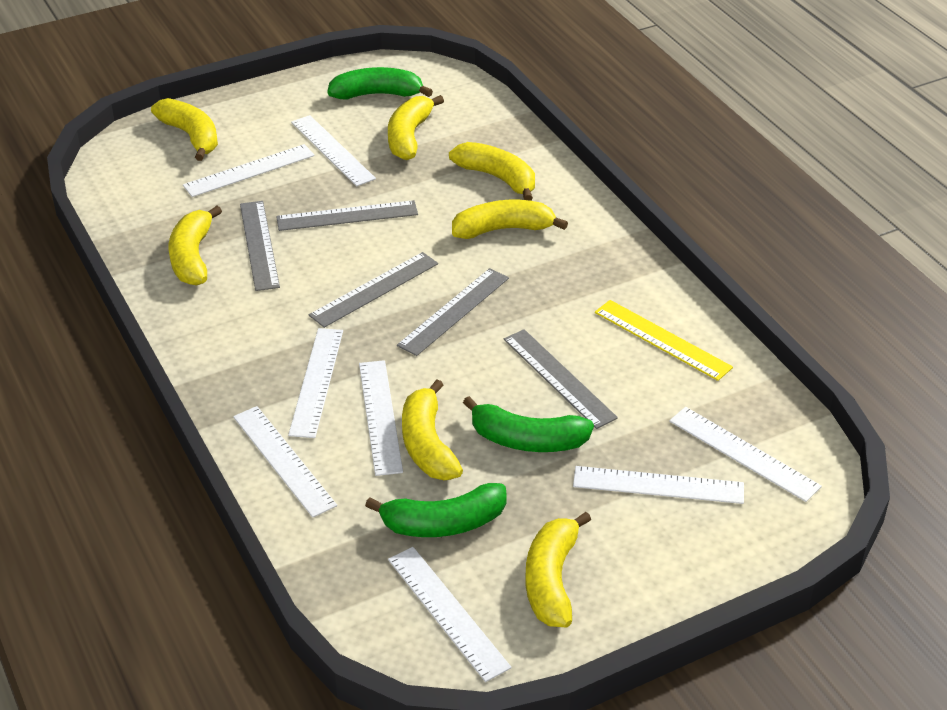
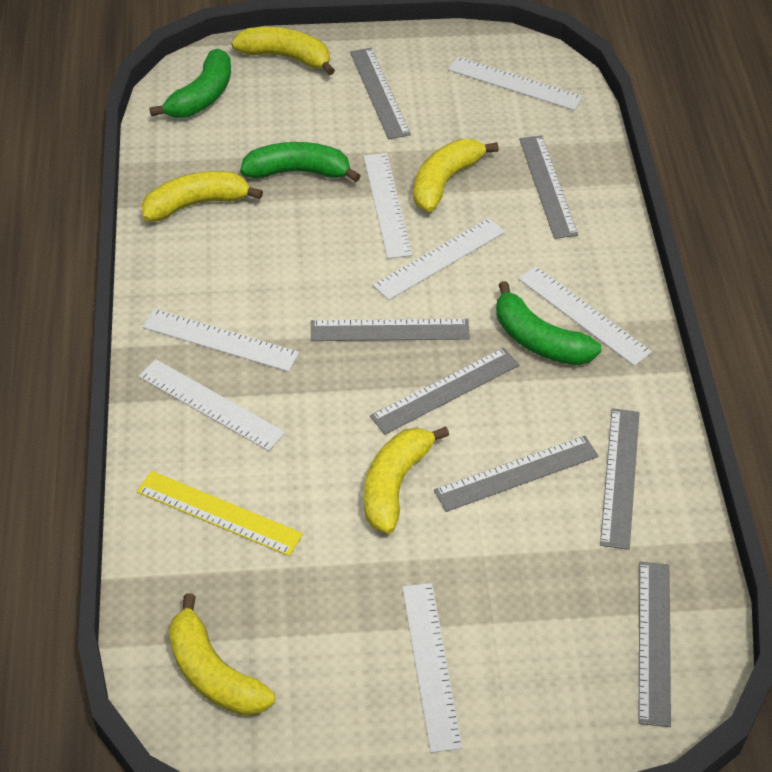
grey ruler: [240,201,280,291] [276,200,418,231] [309,252,438,328] [397,268,509,356] [504,329,618,429] = 5 -> [311,319,470,341] [350,48,411,139] [370,348,519,435] [434,436,598,512] [519,136,578,239] [600,408,639,550] [639,562,671,727] = 7
white ruler: [183,144,315,197] [233,406,337,518] [288,328,343,438] [291,115,376,186] [359,360,403,476] [388,547,511,682] [573,466,744,504] [669,407,822,502] = 8 -> [139,359,285,451] [143,309,299,372] [363,153,412,259] [373,218,505,300] [402,583,463,753] [448,56,583,110] [519,266,652,366] = 7
yellow banana: [151,98,218,161] [169,206,222,285] [388,95,444,160] [402,379,463,480] [449,142,535,201] [452,200,568,239] [526,512,591,627] = 7 -> [142,171,263,222] [169,593,275,716] [231,27,335,75] [364,427,449,534] [413,139,499,212] = 5

